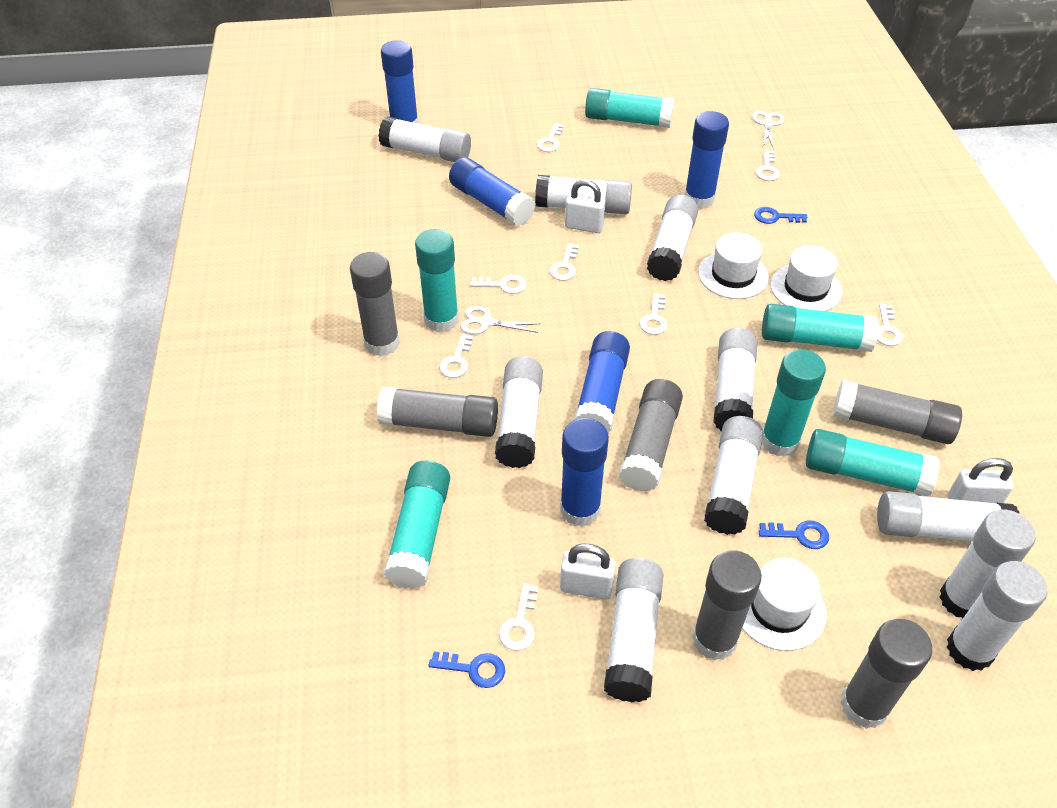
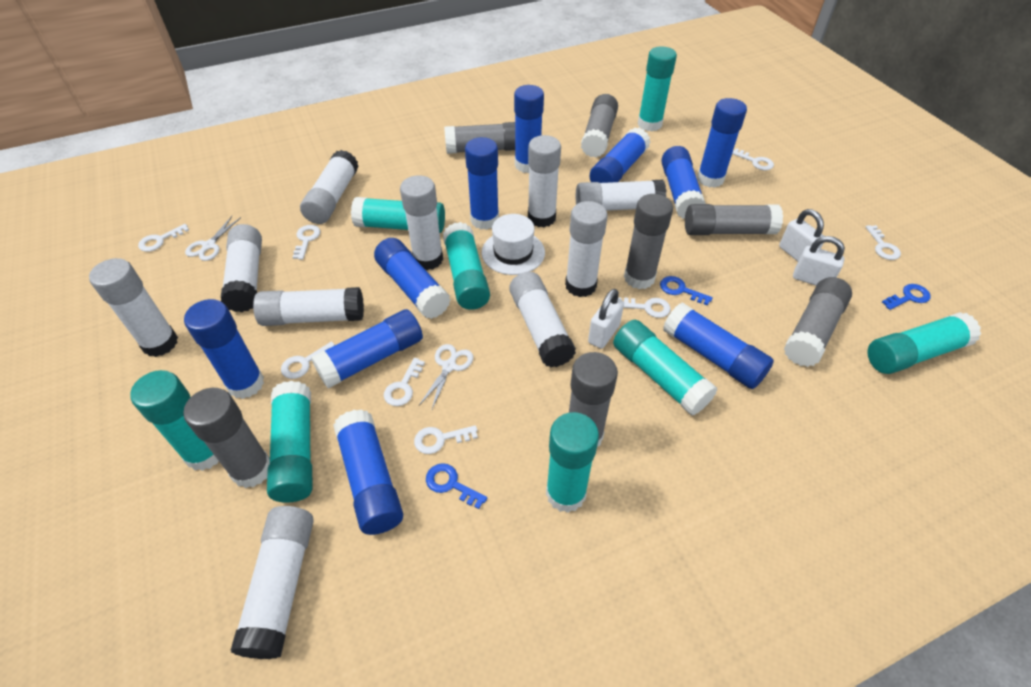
blue glue stick: [381,40,419,124] [449,157,535,226] [560,418,609,527] [574,331,630,434] [684,111,729,209] = 5 -> [184,299,264,399] [311,309,423,388] [333,409,403,535] [374,238,450,319] [465,137,499,230] [514,85,544,173] [590,127,650,183] [661,146,706,219] [663,302,774,389] [697,98,747,188] = 10
grey glue stick: [350,252,400,357] [377,387,498,437] [619,379,683,492] [692,550,762,661] [833,380,962,444] [840,619,932,729] = 6 -> [183,388,270,488] [444,122,515,154] [569,352,618,447] [581,94,618,158] [624,194,673,289] [685,204,783,235] [784,277,852,367] = 7
turquoise glue stick: [383,461,450,589] [415,229,459,333] [585,88,674,128] [762,304,879,352] [762,349,826,457] [806,429,940,497] = 6 -> [130,370,219,471] [267,381,312,503] [351,197,445,233] [443,222,490,310] [546,412,599,513] [613,320,717,416] [638,46,677,131] [867,312,981,374] = 8
white hat: [698,233,769,299] [742,558,827,651] [770,245,843,311] = 3 -> [482,214,545,275] = 1

